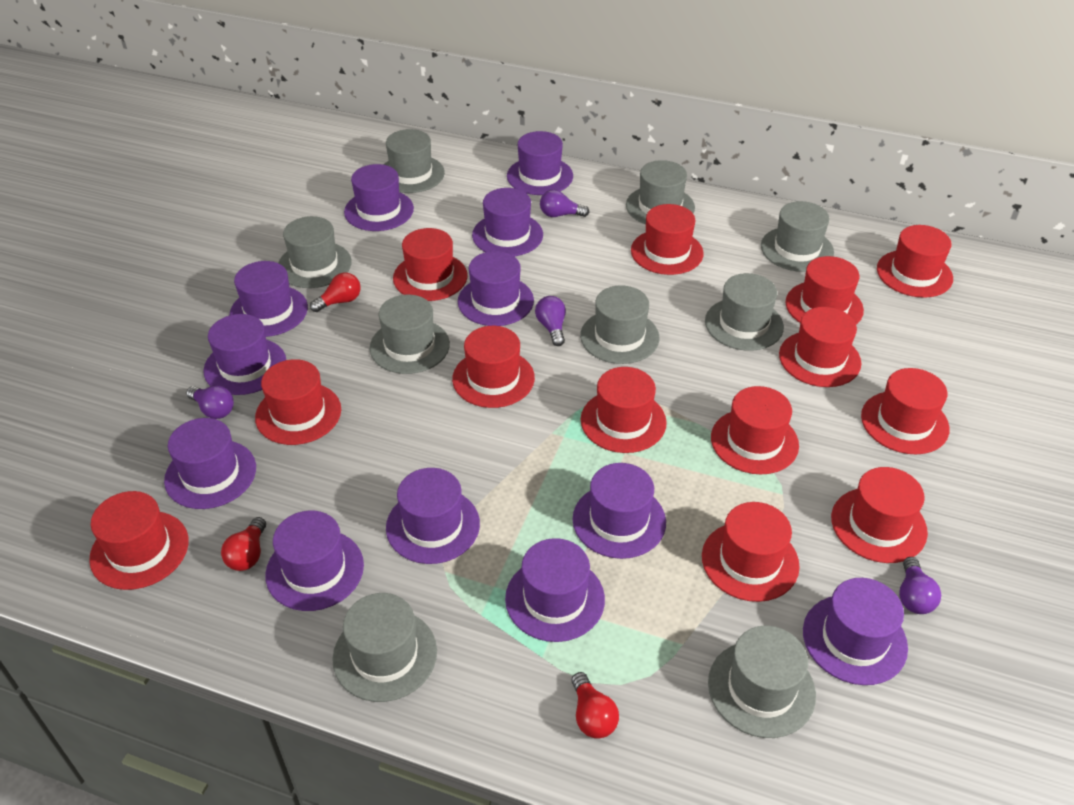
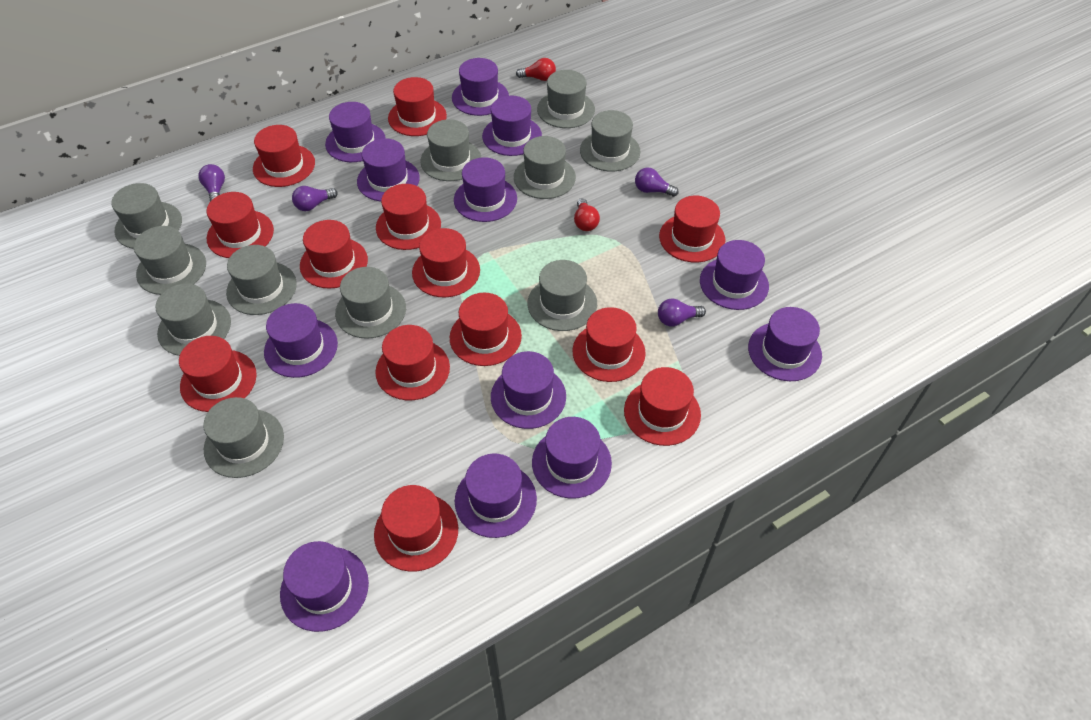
grey hat: [278,216,352,288] [332,593,437,702] [370,295,450,374] [384,129,445,193] [580,285,659,364] [626,160,695,224] [705,273,784,351] [708,626,816,738] [761,201,834,272] = 9 -> [111,183,182,249] [134,226,206,295] [156,283,231,356] [203,397,284,478] [226,245,297,315] [335,267,406,339] [420,119,482,181] [514,136,576,199] [528,260,597,331] [537,70,595,128] [580,110,640,172] = 11
red light bulb: [221,517,266,571] [310,272,361,312] [572,672,619,739] = 3 -> [516,58,556,81] [574,198,600,231] = 2

